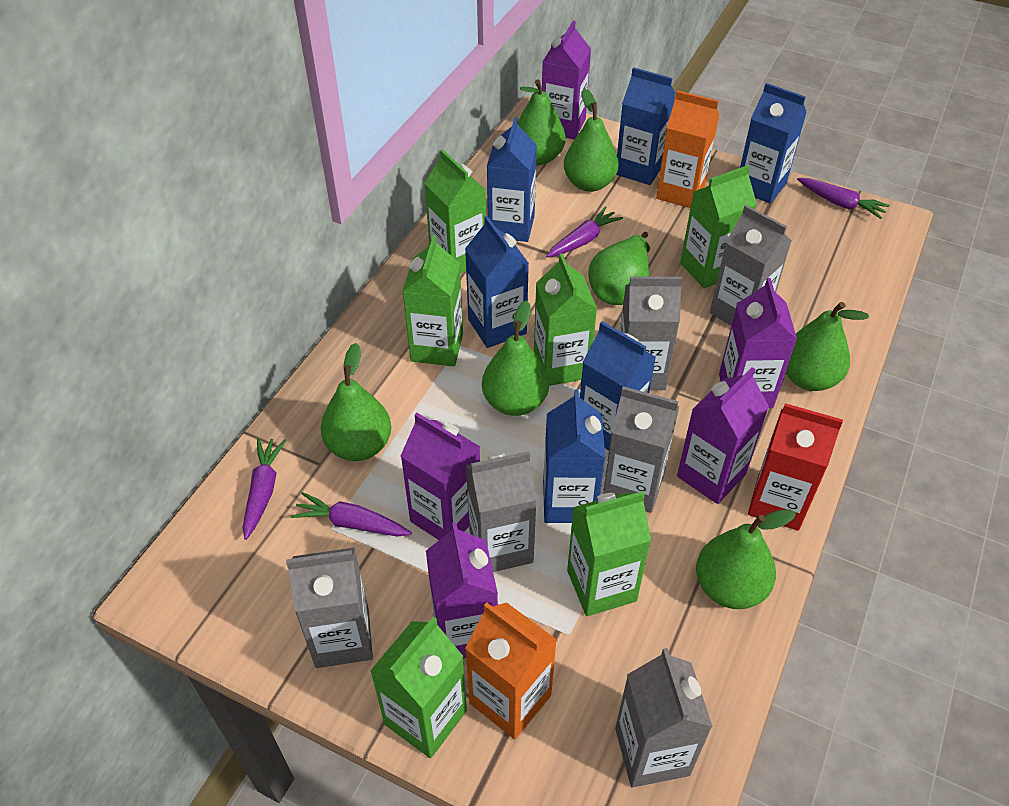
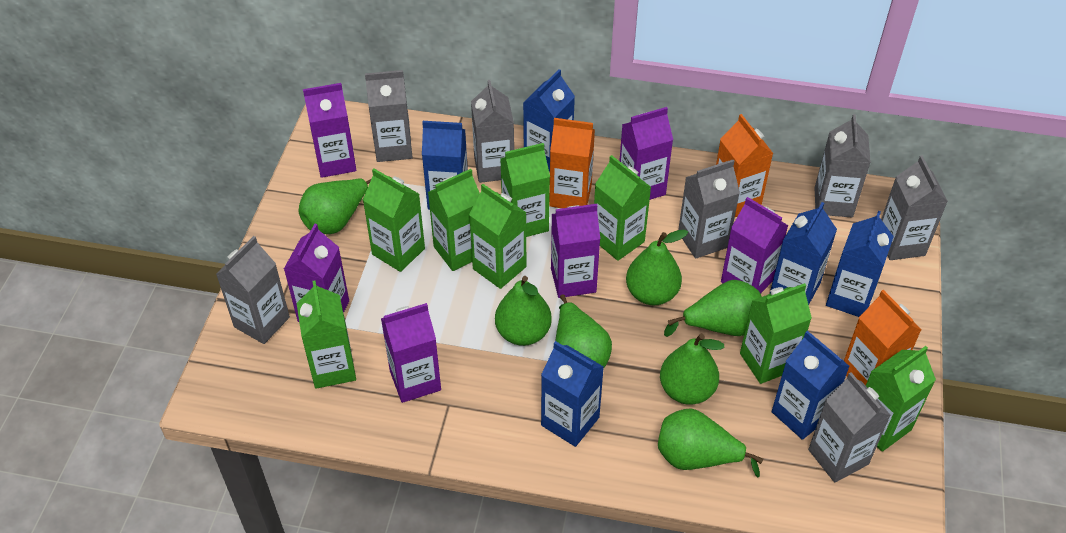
green carton: [370,617,467,758] [402,235,463,367] [424,149,486,274] [534,253,597,386] [567,491,651,616] [680,165,757,288] = 6 -> [297,281,356,389] [363,169,425,272] [428,169,480,271] [469,184,527,289] [500,143,550,237] [594,155,651,261] [740,283,812,384] [866,346,936,452] = 8
grey carton: [286,548,373,668] [466,451,537,572] [603,386,679,513] [615,648,713,787] [620,276,682,390] [710,205,792,326] = 6 -> [216,236,290,344] [365,70,413,162] [471,80,514,183] [678,160,740,259] [808,372,891,483] [815,114,871,218] [881,155,948,260] = 7
orange carton: [465,602,557,739] [656,90,719,208] = 2 -> [549,118,595,208] [716,114,773,217] [844,290,921,386] = 3
purple carrot: [243,438,287,540] [291,492,412,537] [546,206,623,258] [797,178,890,219] = 4 -> none = 0
purple carton: [401,413,480,540] [426,523,498,658] [542,20,591,139] [677,367,769,504] [719,278,797,408] = 5 -> [284,224,349,322] [303,83,356,178] [381,303,441,403] [551,204,600,298] [619,107,673,200] [721,197,789,294] = 6
red carton: [748,403,843,531] = 1 -> none = 0

